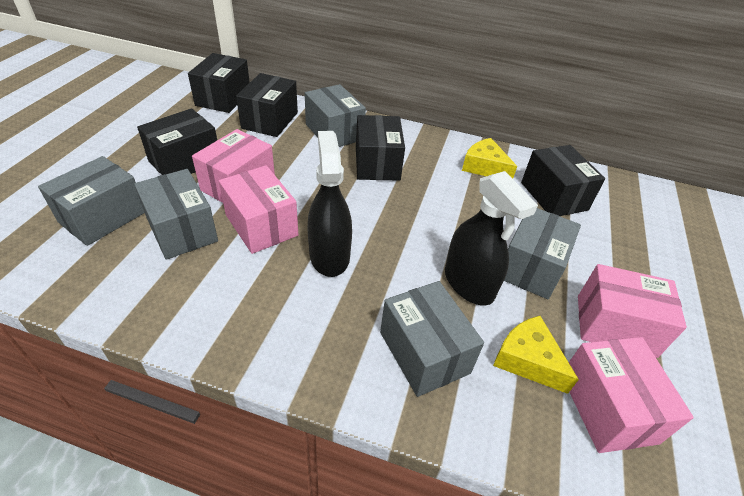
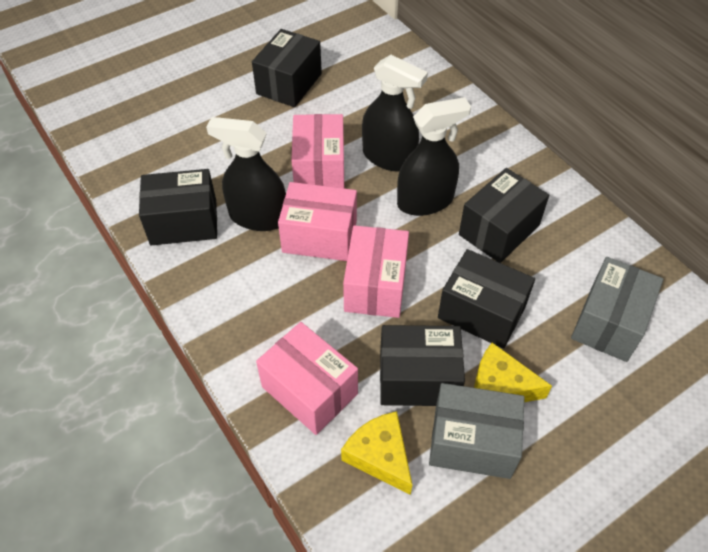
black spray bottle: [308,131,352,277] [445,171,538,306] = 2 -> [206,117,286,231] [362,55,428,172] [397,97,471,216] = 3
grey box: [38,156,145,246] [134,169,218,260] [305,84,366,147] [380,281,484,397] [504,208,581,299] = 5 -> [429,383,525,479] [571,257,663,362] = 2

